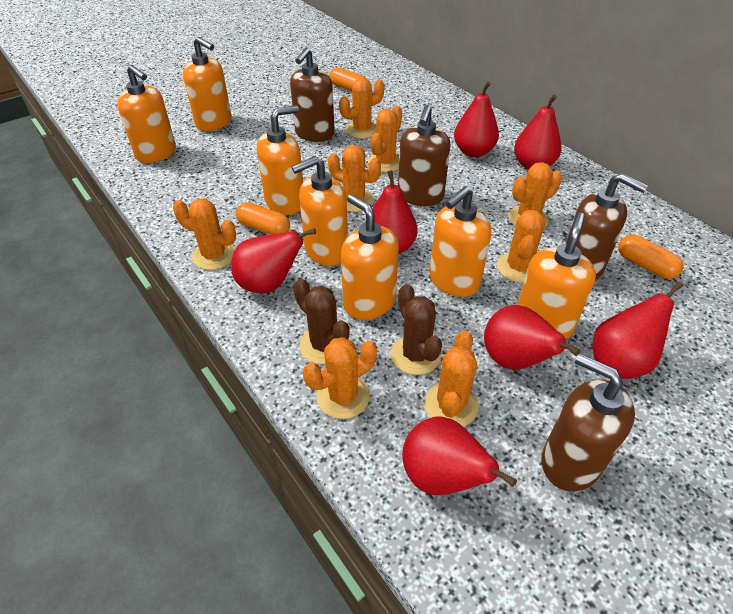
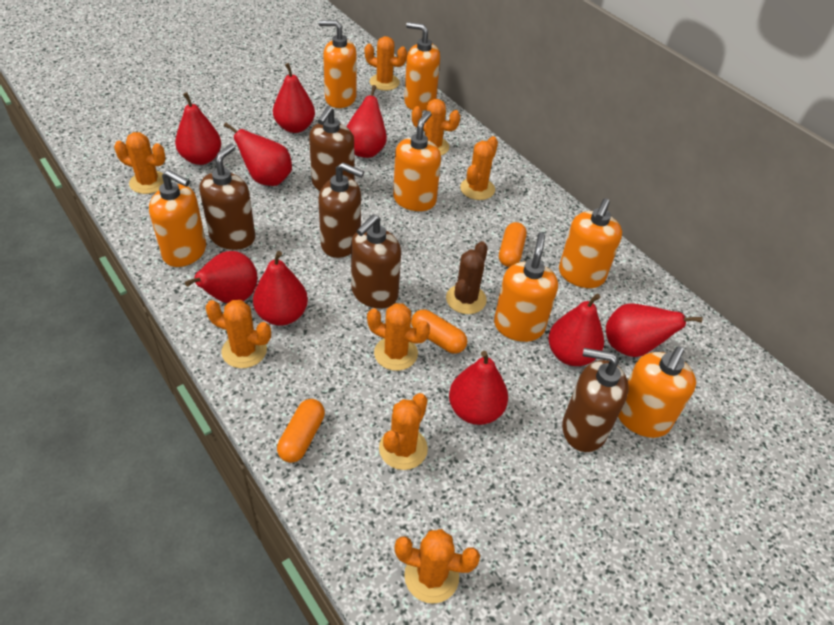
brown cactus: [293,279,350,364] [391,284,442,375] = 2 -> [446,241,488,314] = 1
brown soap dispenser: [290,47,335,142] [398,105,450,206] [541,353,635,491] [565,173,648,281] = 4 -> [199,144,255,250] [309,106,355,191] [318,162,364,258] [351,215,401,309] [562,348,629,452] = 5
red pear: [231,228,316,293] [365,170,418,254] [402,416,517,495] [454,81,499,157] [484,305,580,370] [514,95,561,170] [592,281,683,379] = 7 -> [175,92,221,165] [185,251,258,304] [224,123,292,186] [253,251,308,326] [273,63,315,133] [346,85,387,158] [449,351,508,425] [548,293,604,366] [606,303,703,357] = 9

